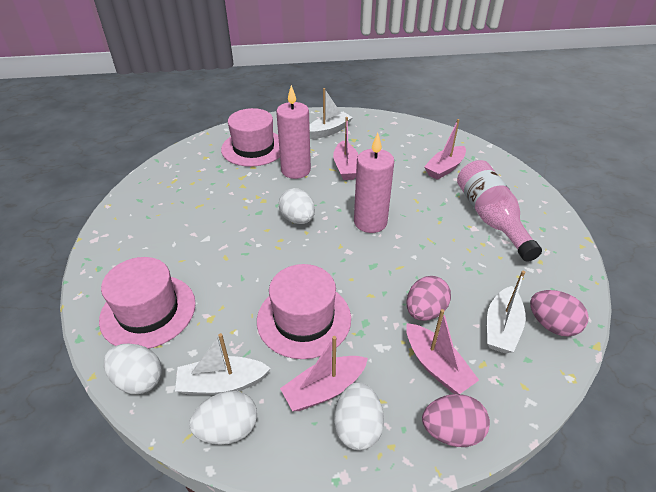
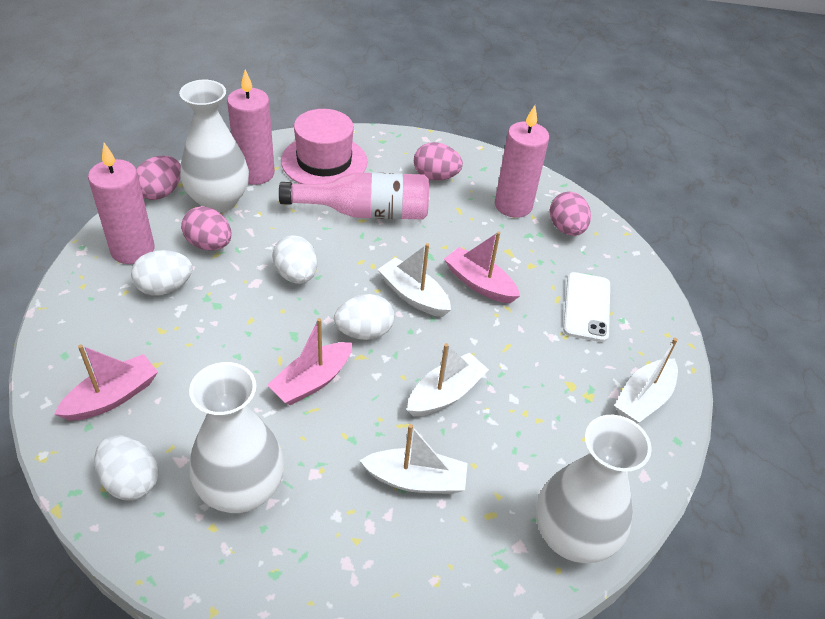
pink boat: [280,336,368,411] [333,117,358,180] [406,309,479,394] [424,119,466,180] = 4 -> [54,344,158,421] [267,318,353,405] [444,231,520,303] = 3
pink candle: [276,85,311,179] [354,133,394,233] = 2 -> [88,143,155,264] [227,70,275,185] [495,105,549,218] = 3
pink egg: [407,276,451,321] [422,394,490,447] [530,290,588,337] = 3 -> [136,156,181,200] [181,206,231,251] [414,142,463,180] [550,192,591,236] = 4
pink hat: [99,257,196,349] [221,108,280,167] [257,264,351,359] = 3 -> [281,109,367,184] = 1
white boat: [175,333,271,395] [309,88,353,139] [487,271,526,353] = 3 -> [360,424,468,494] [378,243,451,317] [407,343,489,417] [615,338,678,423] = 4
white phone: none = 0 -> [563,272,610,342] = 1
white vase: none = 0 -> [179,80,249,213] [189,362,284,513] [536,415,652,563] = 3

